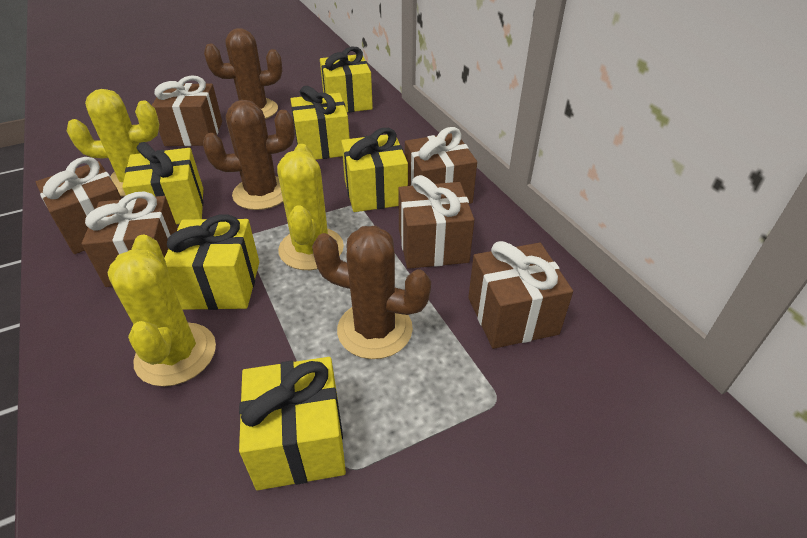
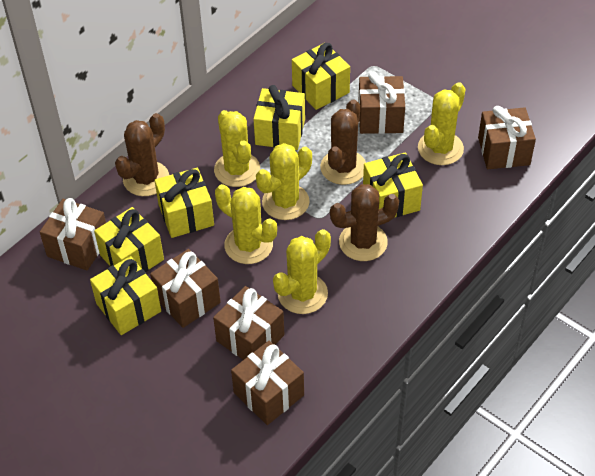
yellow cactus: [67,89,159,197] [107,235,216,387] [277,144,344,270] = 3 -> [214,110,260,187] [215,184,277,264] [256,143,312,220] [273,229,331,314] [418,82,465,165] = 5

